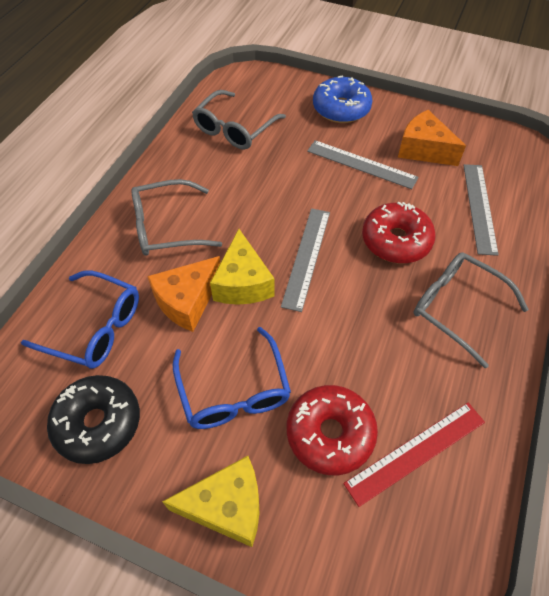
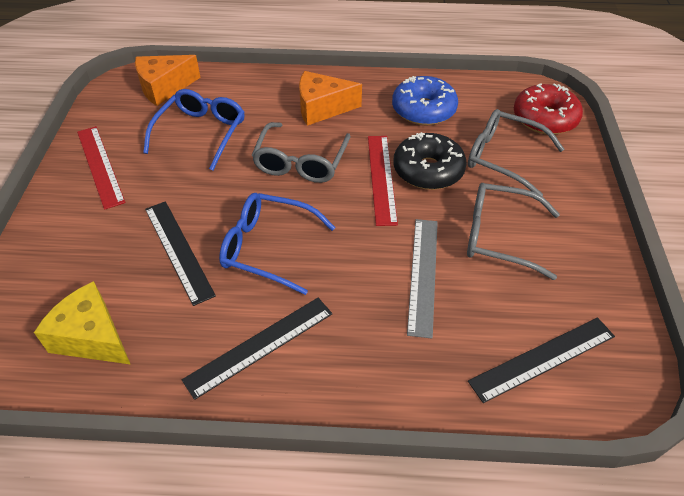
black ruler: none = 0 -> [145,201,216,306] [182,298,332,400] [468,318,615,403] = 3
grey ruler: [281,208,330,312] [307,140,419,189] [463,164,499,256] = 3 -> [407,219,438,339] = 1
red donut: [287,385,378,475] [362,202,436,263] = 2 -> [514,83,583,135] = 1
red ruler: [343,403,485,507] = 1 -> [77,126,126,210] [368,136,398,226] = 2
yellow cheese: [162,456,259,547] [210,229,274,305] = 2 -> [34,281,131,365] = 1

